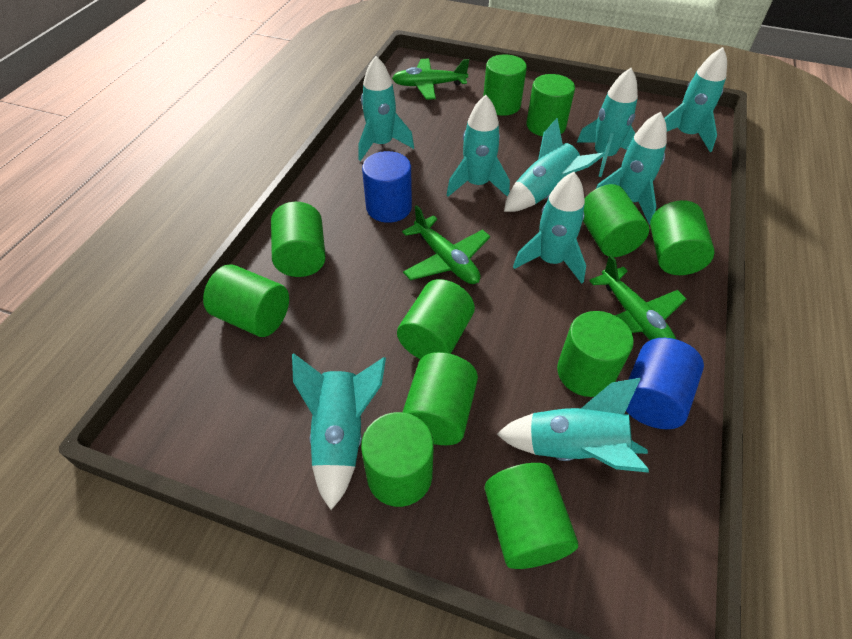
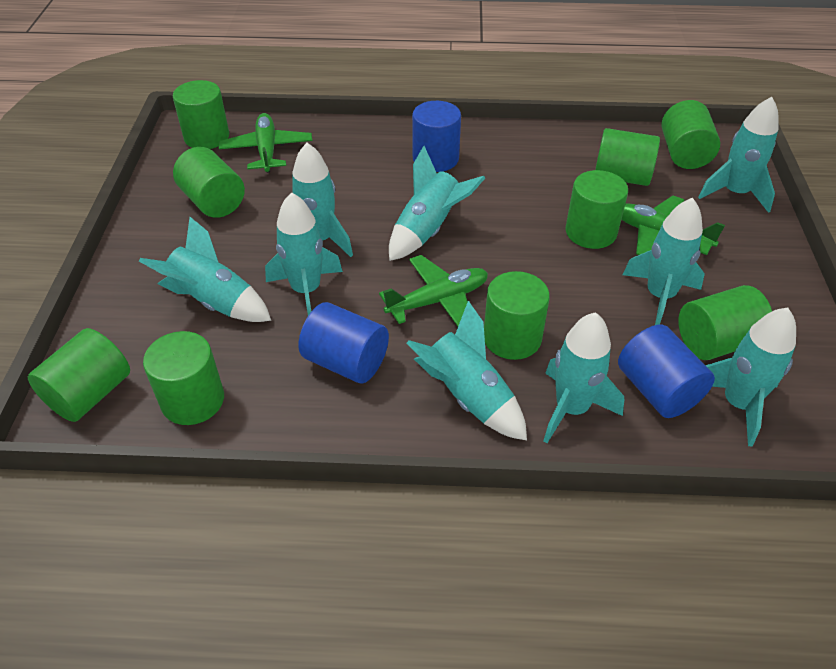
blue cylinder: [362,151,412,223] [626,338,704,429] = 2 -> [298,302,389,383] [412,101,461,172] [618,325,715,418] = 3
green cylinder: [203,264,289,337] [271,202,326,277] [361,412,434,507] [397,279,475,359] [403,352,478,445] [483,54,527,116] [484,463,578,569] [526,74,575,136] [557,311,634,397] [583,184,649,257] [650,200,715,275] = 11 -> [28,328,130,422] [143,331,224,425] [173,80,229,149] [173,147,245,218] [484,271,550,360] [565,170,628,249] [595,128,660,186] [662,100,720,169] [678,285,772,360] = 9

